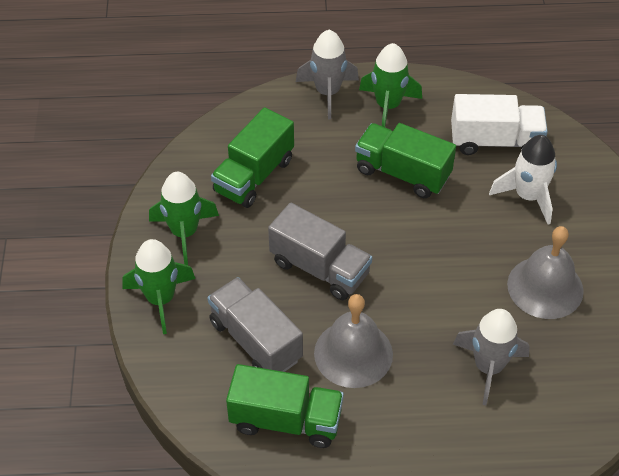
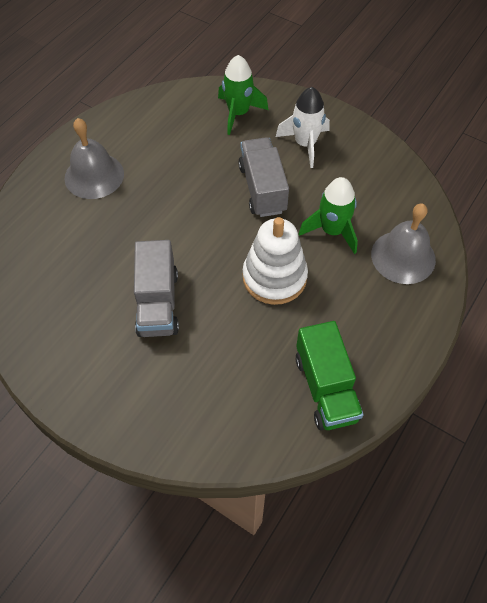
green rocket: [122,239,195,334] [149,172,219,265] [359,43,422,127] = 3 -> [218,55,268,135] [299,177,358,254] = 2
green truck: [211,107,294,208] [226,364,344,448] [355,123,456,198] = 3 -> [296,321,363,430] = 1
grey rocket: [296,30,359,119] [453,309,530,405] = 2 -> none = 0
white stacking toy: none = 0 -> [243,217,308,305] = 1
white truck: [451,94,548,155] = 1 -> none = 0

